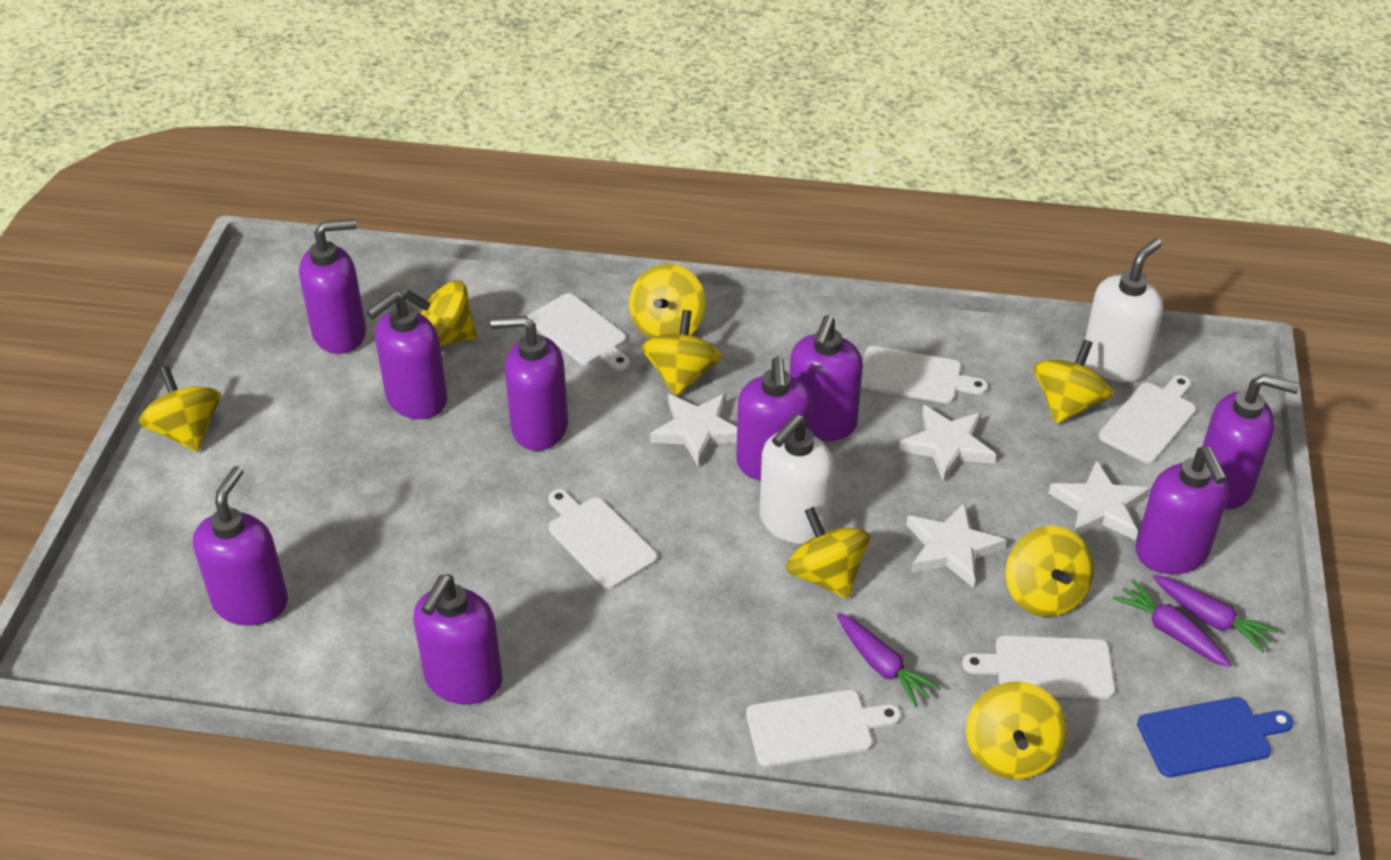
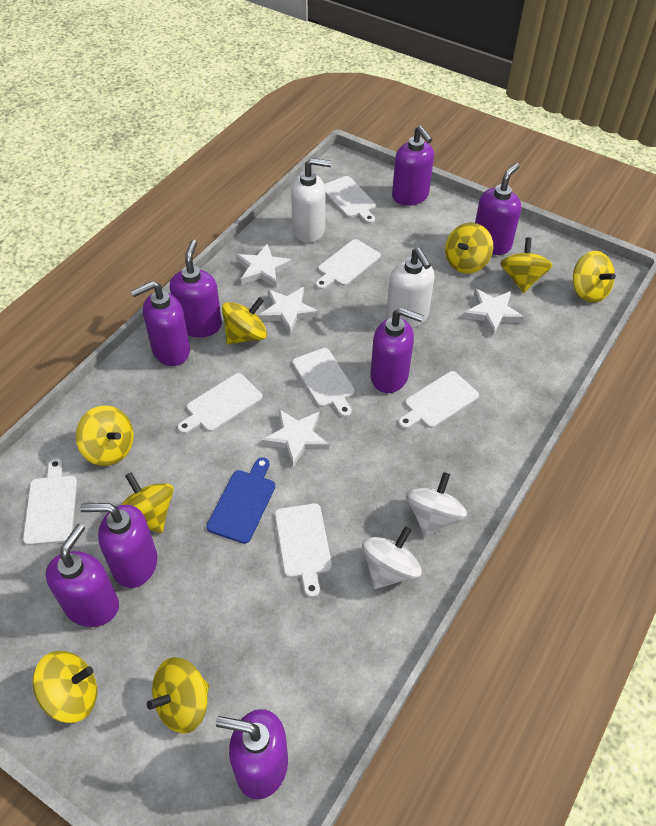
purple carrot: [837,613,941,707] [1113,580,1231,667] [1153,575,1278,653] = 3 -> none = 0
purple soap dispenser: [193,466,288,626] [299,219,366,354] [366,291,447,419] [413,575,502,704] [490,316,568,451] [736,356,813,481] [790,315,863,441] [1136,447,1229,574] [1202,374,1300,509] = 9 -> [45,524,119,627] [80,503,157,588] [131,281,190,366] [170,240,222,337] [216,709,288,799] [370,308,424,393] [392,126,434,205] [475,163,521,255] = 8
white cutting board: [528,293,630,371] [548,489,658,589] [746,690,901,767] [861,346,988,403] [962,635,1115,699] [1099,375,1196,463] = 6 -> [23,458,77,545] [177,373,262,434] [275,503,332,598] [292,348,355,417] [315,239,381,290] [324,176,376,224] [398,371,479,429] = 7
white spinning top: none = 0 -> [362,526,422,589] [406,472,467,538] = 2

